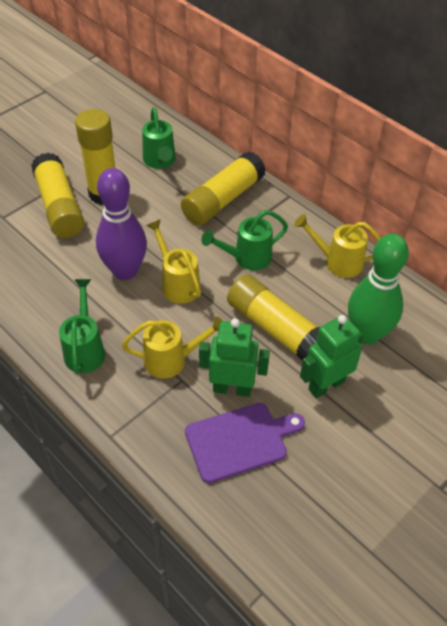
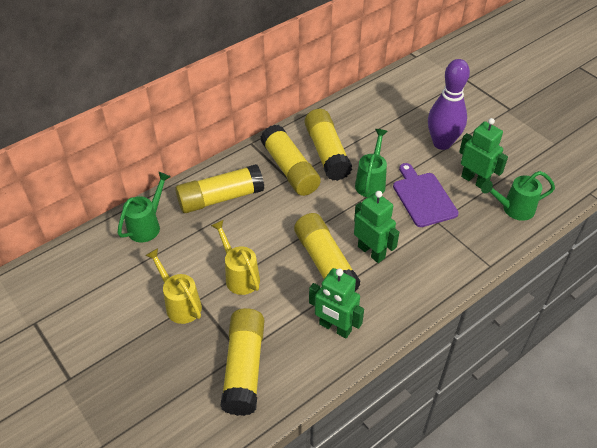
green bowling pin: [348,234,409,345] = 1 -> none = 0
green robot: [199,318,270,397] [300,315,363,399] = 2 -> [309,268,364,338] [354,191,399,263] [459,118,508,188] = 3
yellow glue stick: [31,153,84,238] [75,109,115,205] [181,151,266,225] [227,275,320,361] = 4 -> [175,164,264,213] [220,308,264,416] [260,125,321,196] [294,213,361,291] [305,109,352,181] = 5
yellow watering can: [121,317,223,378] [146,219,201,304] [294,214,381,278] = 3 -> [145,248,202,324] [211,220,260,295] = 2

